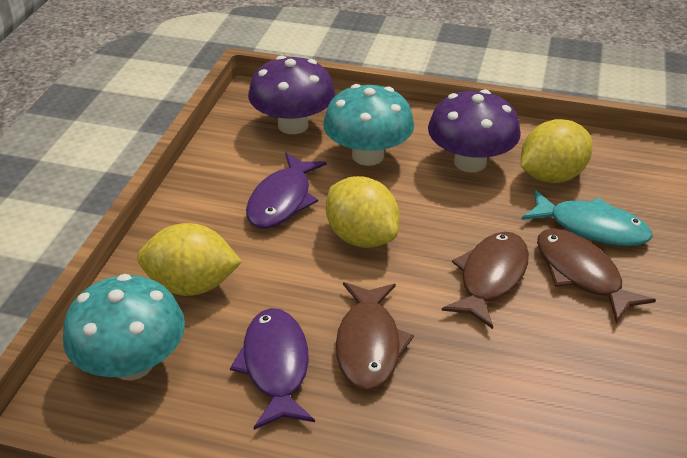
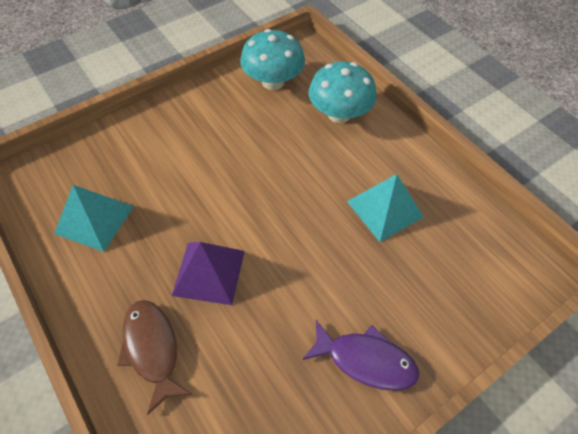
brown fish: [336,282,414,391] [442,232,529,329] [537,228,656,323] = 3 -> [117,300,193,415] = 1
purple fish: [230,308,315,430] [246,153,327,229] = 2 -> [302,320,419,391] = 1
purple mushroom: [248,56,335,134] [428,90,521,172] = 2 -> none = 0
purple pyramid: none = 0 -> [172,242,245,305] = 1
turquoise fish: [521,190,653,246] = 1 -> none = 0
turquoise pyramid: none = 0 -> [54,185,134,252] [347,174,424,242] = 2
yellow lemon: [137,223,242,296] [326,176,400,248] [521,119,593,183] = 3 -> none = 0

